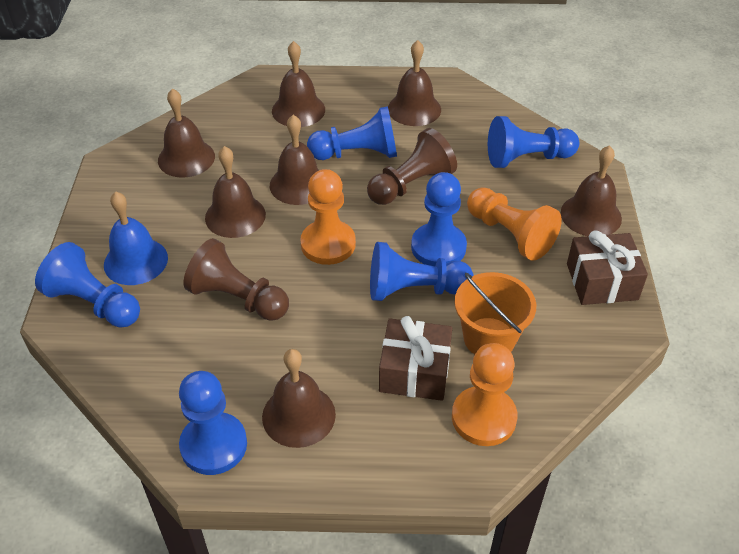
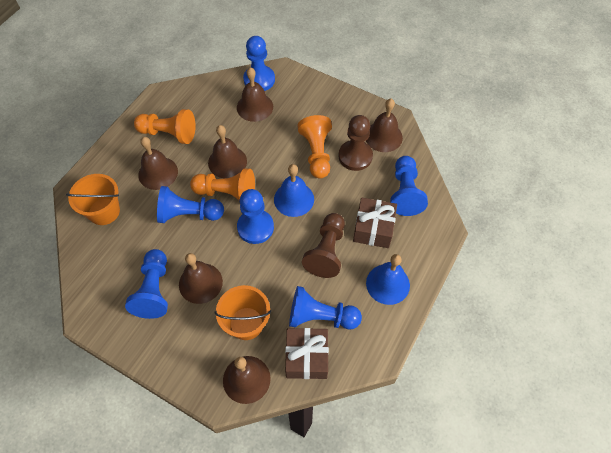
blue bell: [104,192,168,285] = 1 -> [274,164,314,217] [366,254,410,305] = 2
brown bell: [158,89,215,178] [205,146,266,238] [262,349,336,448] [270,115,319,205] [272,41,325,127] [388,40,441,126] [561,145,622,236] = 7 -> [138,137,178,190] [179,253,223,304] [208,125,247,178] [223,356,271,404] [237,67,273,122] [366,99,403,152] = 6
orange bucket: [454,272,536,354] = 1 -> [66,174,120,225] [215,285,271,340] = 2

